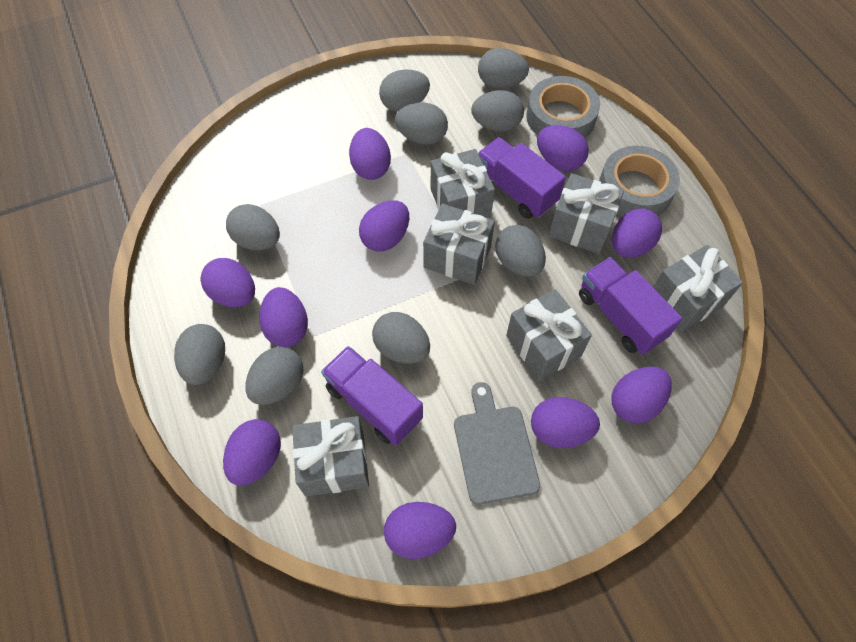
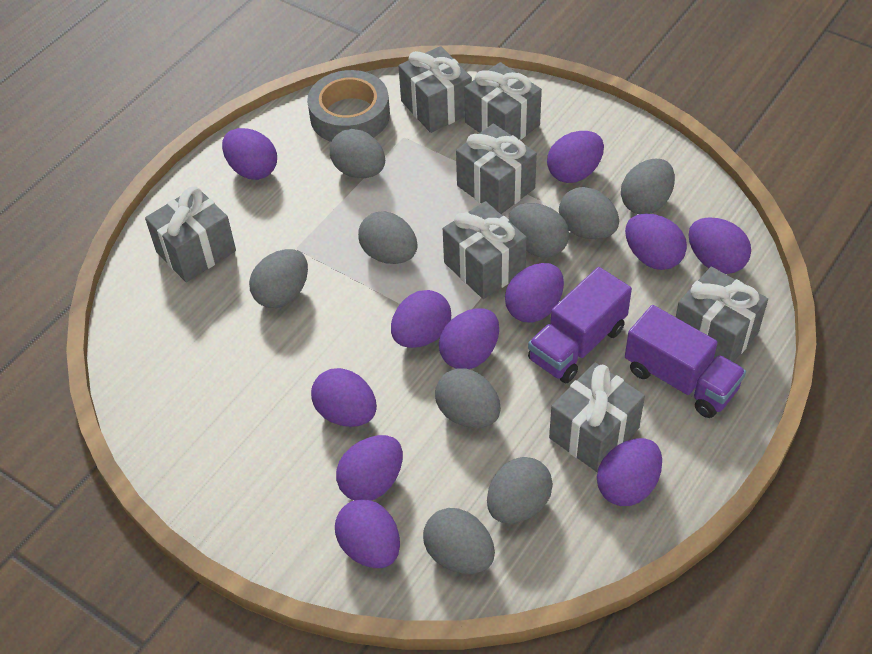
grey cutting board: [454,382,540,505] = 1 -> none = 0
grey gift: [292,416,369,497] [423,204,495,285] [431,149,495,218] [506,289,592,381] [548,173,624,254] [653,245,743,332] = 6 -> [145,187,236,282] [398,46,472,133] [443,201,527,299] [456,123,537,214] [464,62,542,140] [549,362,645,472] [676,266,768,362] = 7
grey tape: [526,76,600,138] [599,146,680,216] = 2 -> [307,70,390,142] = 1
purple egg: [200,258,255,307] [223,419,281,486] [259,287,308,347] [349,128,391,180] [359,200,409,252] [384,502,456,559] [531,397,600,448] [537,125,589,171] [611,366,672,424] [612,208,662,258] = 10 -> [222,128,277,180] [311,368,377,427] [335,499,400,568] [336,435,403,501] [391,290,451,348] [439,308,499,369] [505,263,564,323] [547,131,604,183] [597,438,662,506] [625,214,687,270] [689,217,751,274] = 11
purple truck: [321,346,423,446] [478,137,566,219] [579,257,682,355] = 3 -> [528,267,632,384] [625,305,746,418] = 2

